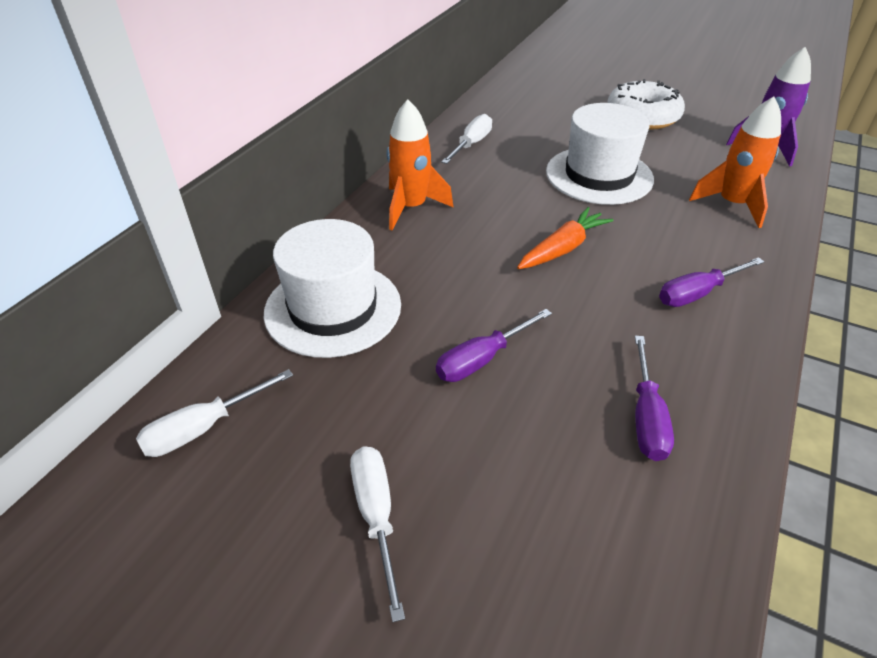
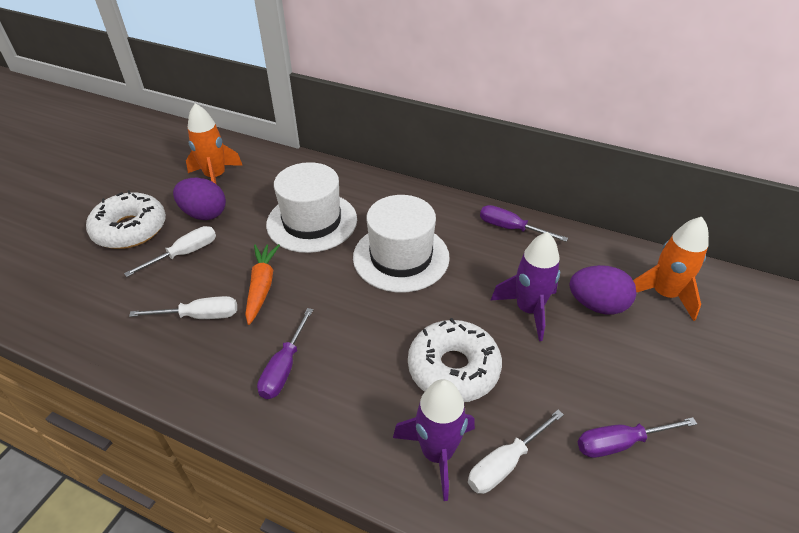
purple egg: none = 0 -> [173,178,226,220] [569,265,636,315] = 2
purple rocket: [726,47,811,167] = 1 -> [393,379,475,501] [491,232,560,341] = 2
white donut: [607,79,685,130] = 1 -> [86,190,166,249] [408,318,502,402] = 2

